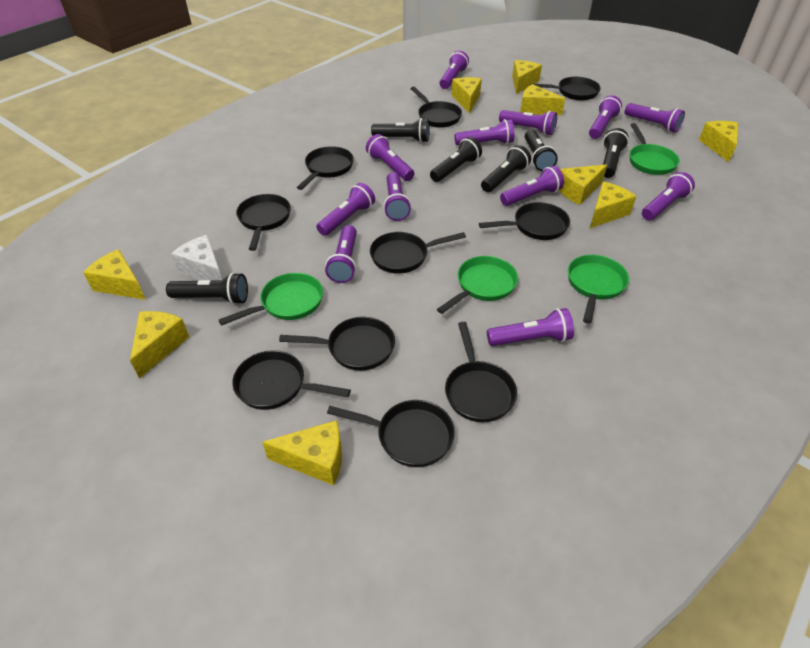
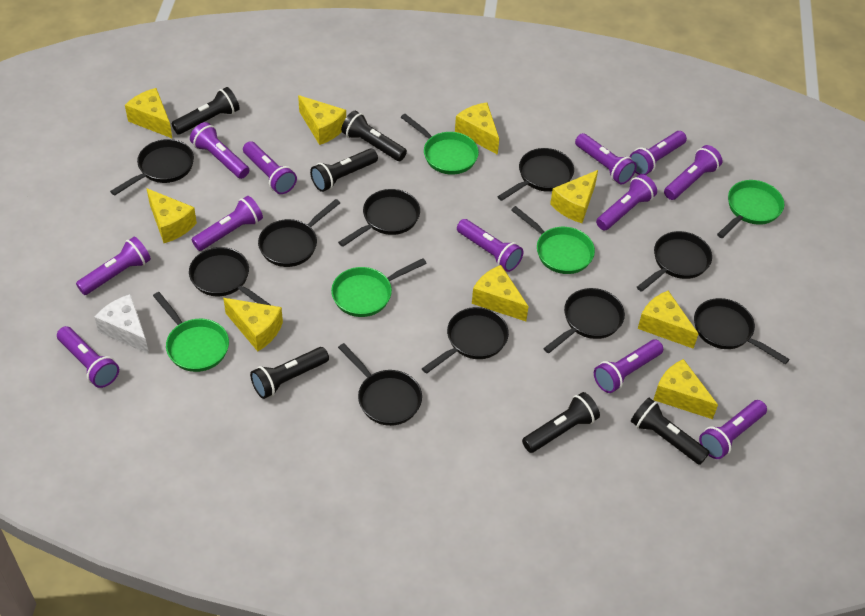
green pan: [219,273,323,325] [437,256,518,314] [568,255,629,324] [630,123,680,175] = 4 -> [153,292,229,372] [331,258,427,317] [401,114,479,175] [511,206,595,274] [717,180,784,238] = 5

